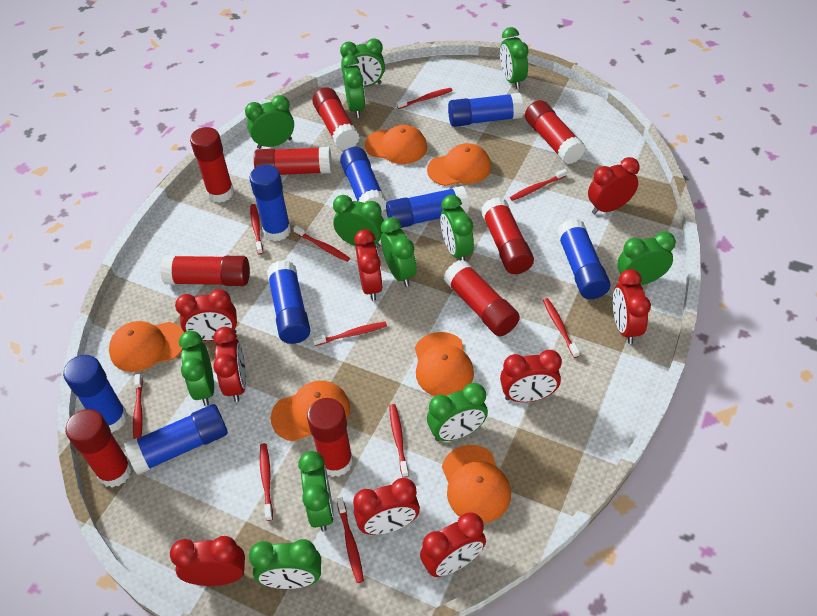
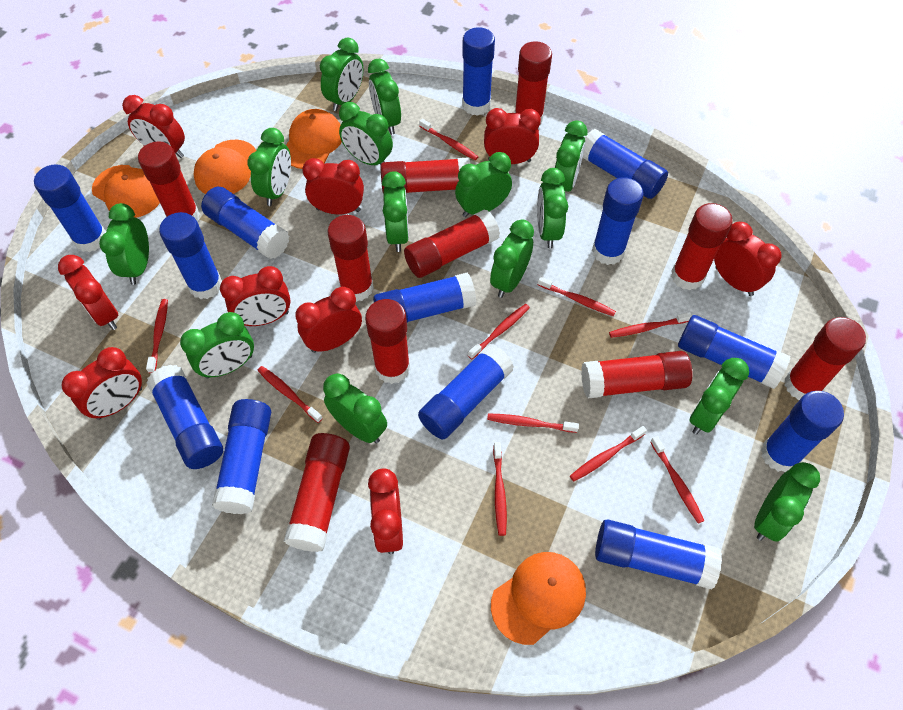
blue glue stick: [63,355,127,433] [124,404,228,475] [250,165,291,241] [267,260,311,344] [340,147,387,213] [386,186,469,228] [448,93,523,127] [556,219,611,299] = 8 -> [34,164,106,252] [146,365,223,469] [159,212,222,299] [201,187,289,259] [212,399,271,514] [373,273,476,322] [418,344,514,439] [462,27,495,116] [583,129,668,199] [592,177,644,265] [595,519,722,589] [678,315,790,389] [761,391,844,472] = 13
green clock: [179,331,214,406] [245,95,294,149] [249,539,321,589] [298,451,334,531] [333,195,384,248] [340,38,385,87] [342,55,366,118] [381,217,417,287] [427,383,488,441] [440,195,474,261] [500,27,529,89] [617,231,676,285] = 12 -> [99,203,149,285] [180,312,254,378] [247,128,291,206] [320,38,363,111] [323,373,387,444] [339,102,393,165] [368,59,401,135] [382,171,409,252] [455,152,512,217] [490,220,534,298] [537,168,568,248] [555,120,588,192] [689,358,749,435] [754,462,820,542] = 14
orange cap: [109,321,184,372] [271,381,350,442] [365,125,427,164] [415,332,474,396] [427,143,491,186] [442,445,511,523] = 6 -> [92,165,160,218] [193,140,256,194] [286,109,342,169] [491,552,586,645] = 4
red glue stick: [65,409,132,488] [160,256,250,286] [190,127,234,203] [254,147,332,175] [307,398,353,477] [312,87,360,150] [444,260,520,336] [481,197,534,274] [525,100,585,164] = 9 -> [138,141,200,220] [284,433,350,552] [327,215,374,302] [365,299,410,384] [380,157,470,193] [404,209,500,278] [514,41,552,125] [581,351,692,399] [671,203,733,291] [784,317,866,400] = 10

